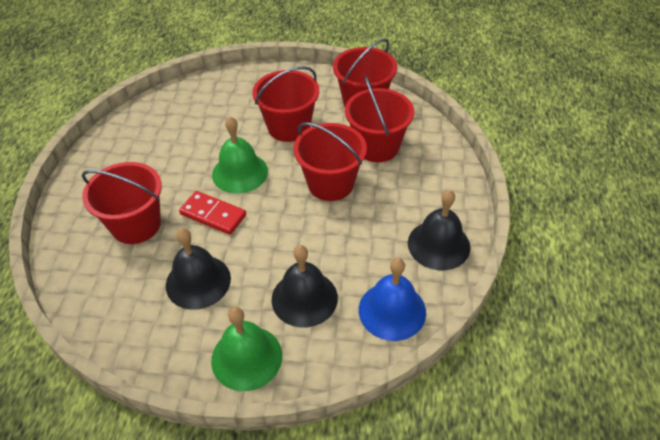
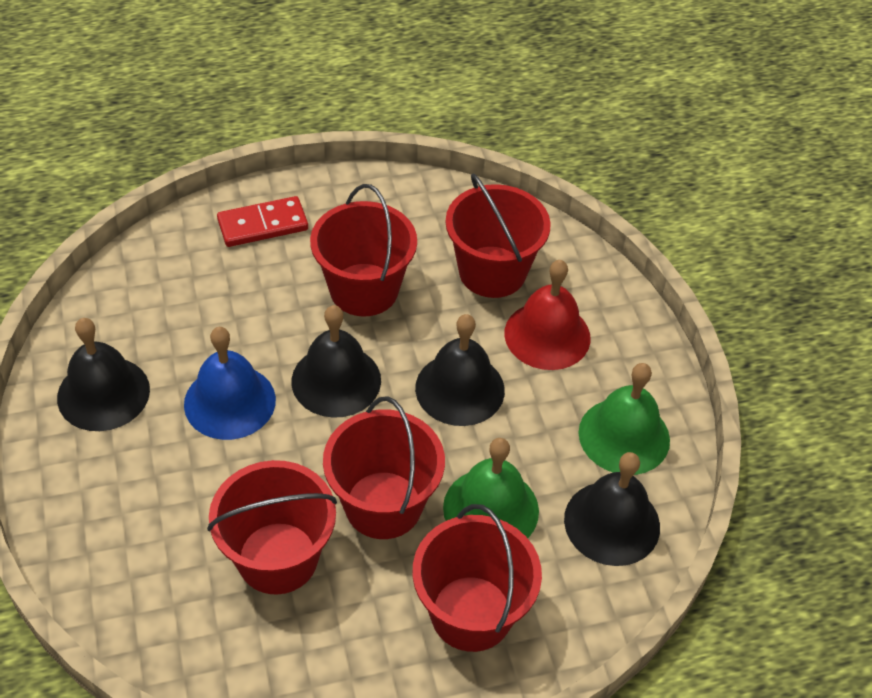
black bell: [166,228,231,310] [272,245,338,328] [408,190,470,270] = 3 -> [57,318,150,431] [292,305,381,418] [415,314,505,426] [564,452,660,566] = 4
red bell: none = 0 -> [504,260,591,370] = 1

